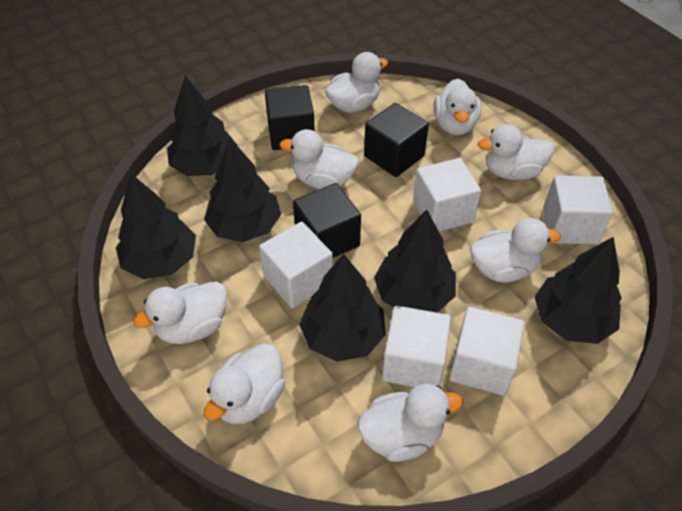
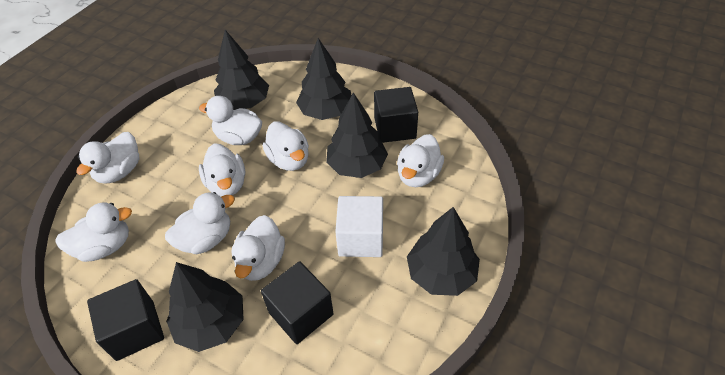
black tree: [116,174,196,279] [167,76,238,176] [204,138,281,242] [299,254,386,362] [374,209,456,313] [535,237,622,344] = 6 -> [166,262,244,352] [214,30,269,110] [296,38,351,120] [326,93,388,178] [407,207,480,296] = 5
white cube: [259,222,333,308] [382,306,451,387] [413,158,481,231] [449,307,525,396] [543,175,613,245] = 5 -> [335,196,383,257] = 1

